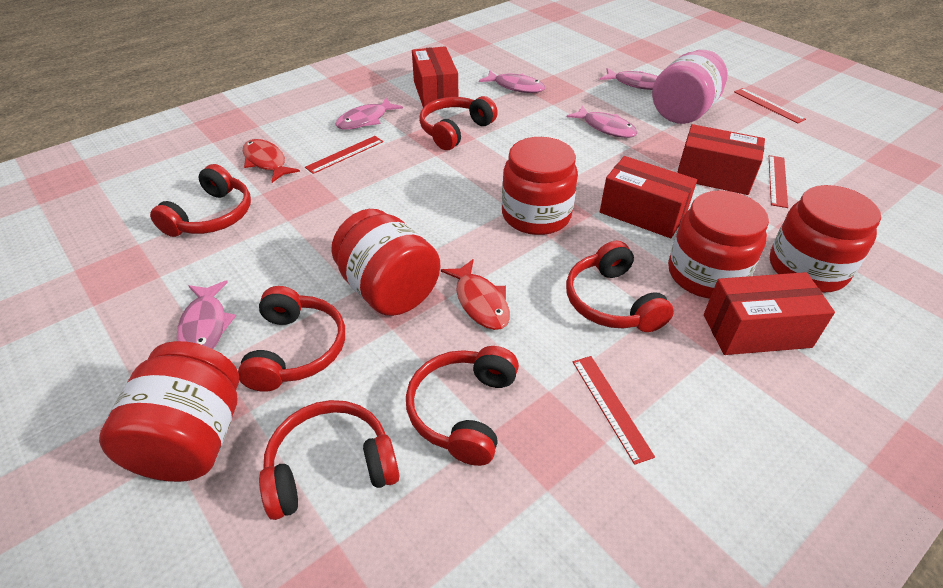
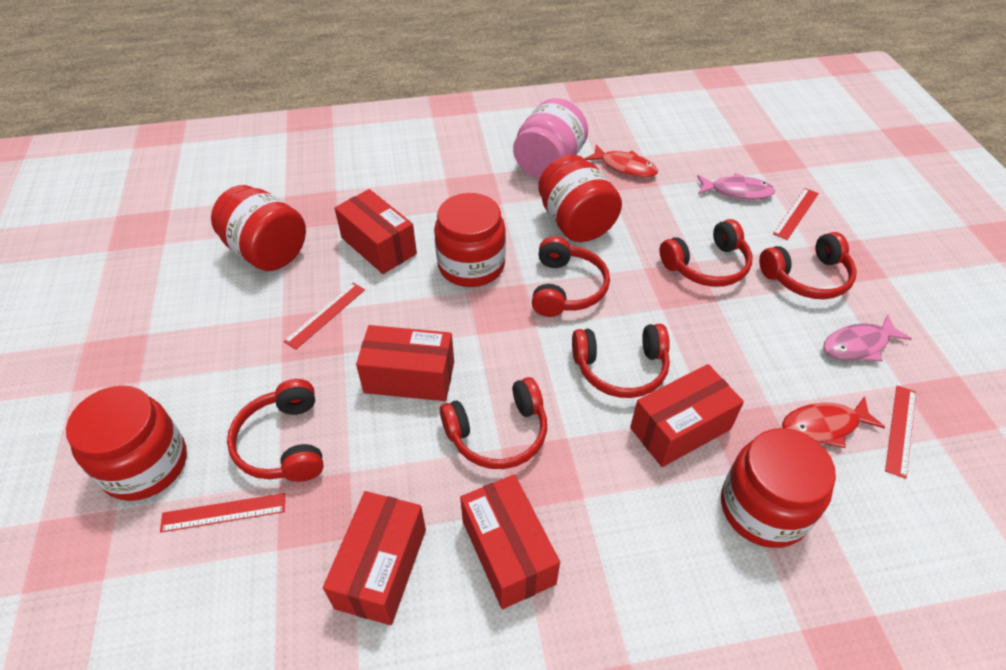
pink fish: [177,281,236,349] [335,98,403,130] [479,70,545,93] [567,106,638,138] [600,68,658,90] = 5 -> [697,173,775,200] [823,315,912,362] = 2
red box: [412,46,458,108] [600,156,697,238] [677,124,765,195] [704,272,835,355] = 4 -> [323,491,426,625] [335,189,417,274] [356,325,454,401] [460,474,560,609] [630,364,744,467] = 5

